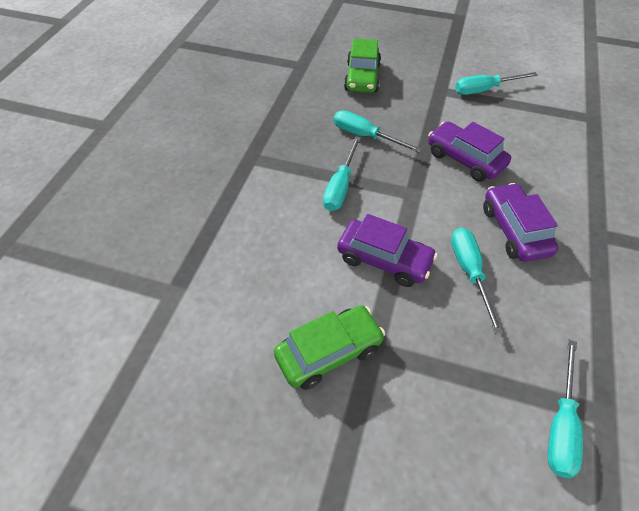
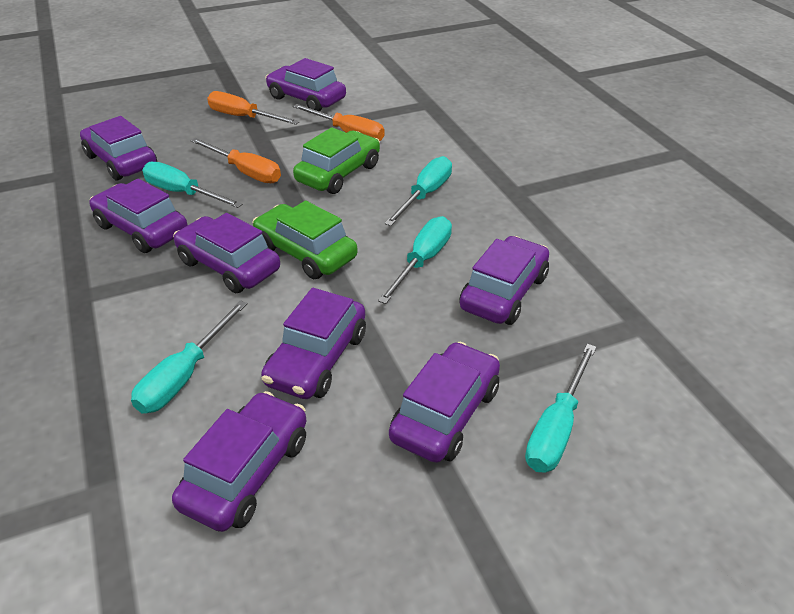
orange screwdriver: none = 0 -> [190,138,281,183] [207,91,300,125] [293,104,385,141] = 3
purple car: [337,214,438,287] [428,121,511,182] [483,183,558,262] = 3 -> [80,116,157,181] [89,179,188,253] [172,391,307,532] [173,213,280,293] [261,288,366,399] [265,58,346,111] [389,342,500,463] [459,236,549,325] = 8

